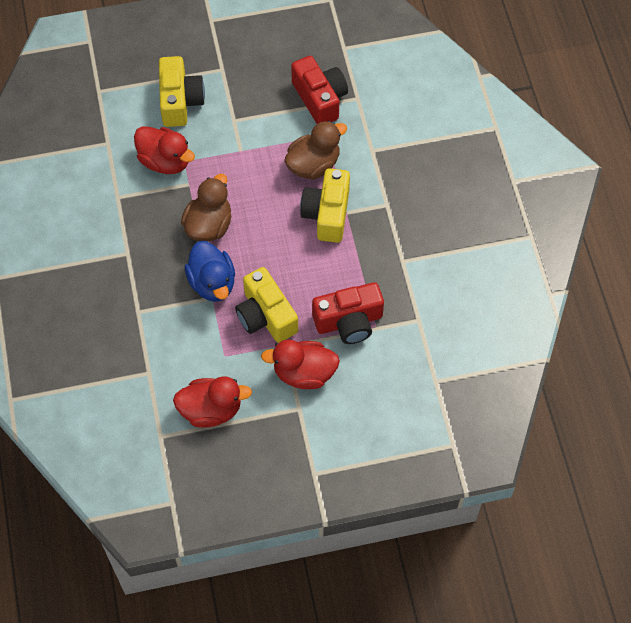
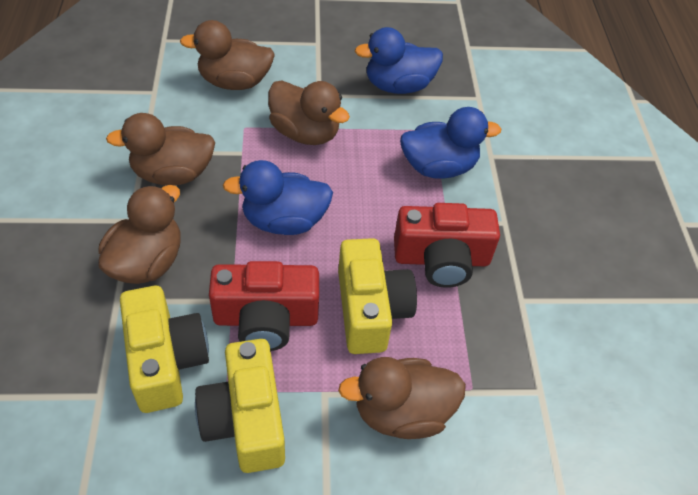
blue duck: [185,241,235,302] = 1 -> [223,160,333,235] [354,27,443,94] [400,107,501,179] = 3
brown duck: [181,174,231,242] [284,121,347,180] = 2 -> [98,185,181,284] [106,113,215,185] [180,20,275,90] [268,80,350,145] [338,357,466,439] = 5
red duck: [134,126,195,174] [173,376,252,427] [261,340,340,389] = 3 -> none = 0

